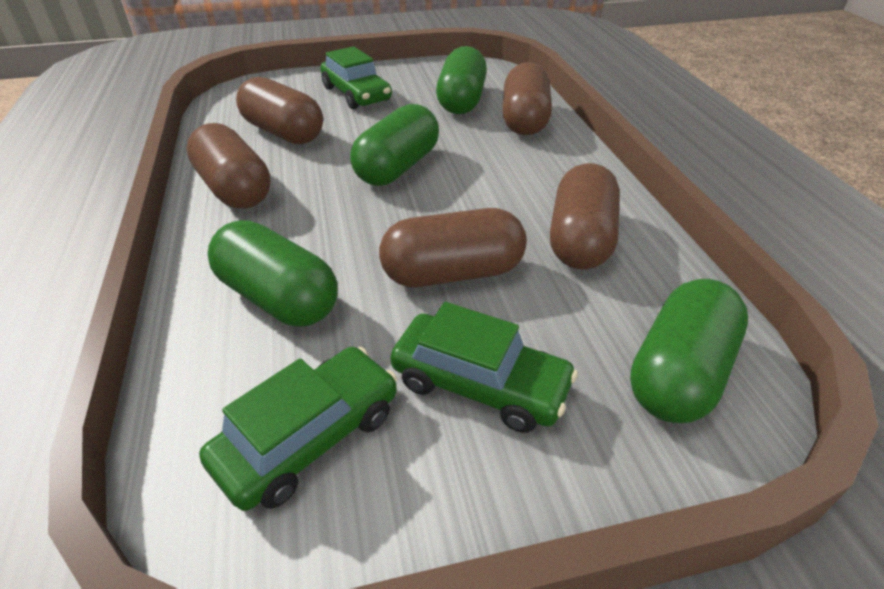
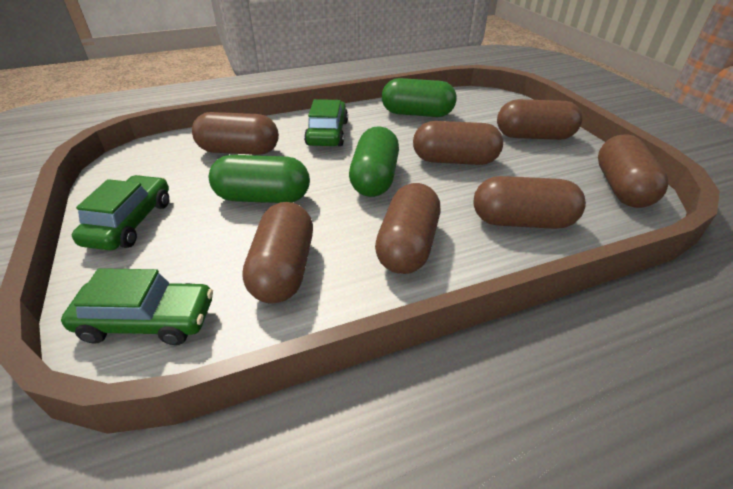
brown capsule: [186,123,271,209] [236,77,323,144] [379,208,527,287] [502,62,552,135] [550,163,620,270] = 5 -> [192,112,279,155] [242,202,313,304] [375,183,440,274] [413,121,503,165] [474,176,586,229] [497,99,582,140] [598,135,668,208] = 7
green capsule: [207,220,338,326] [350,104,439,186] [436,46,487,114] [630,279,748,423] = 4 -> [209,155,310,203] [349,126,399,197] [382,78,457,117] = 3

